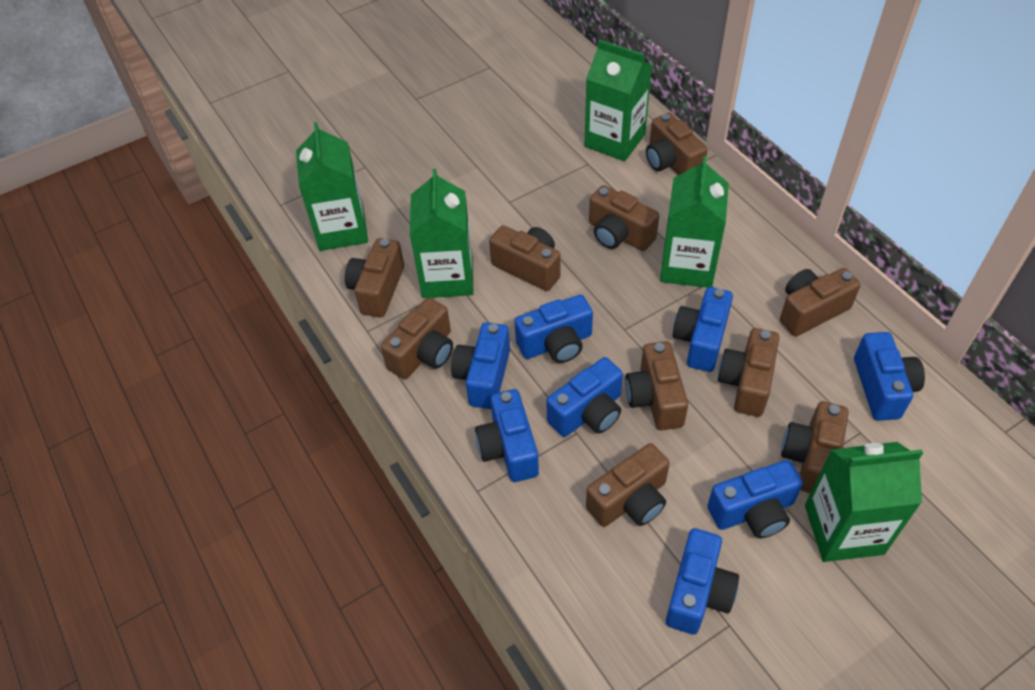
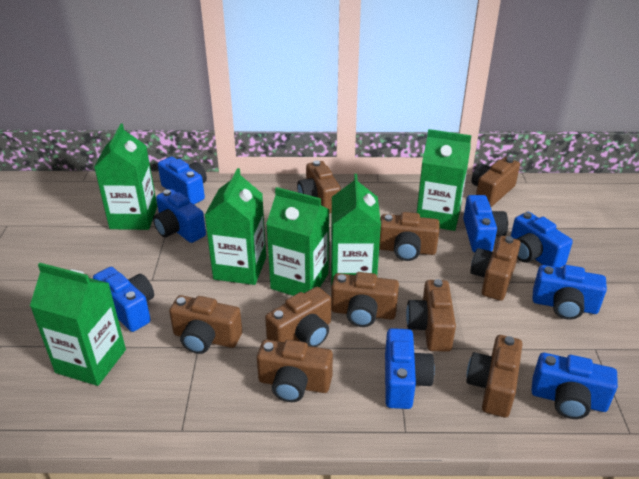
green carton: [296,122,368,251] [410,169,474,298] [585,40,652,161] [660,156,729,288] [805,442,923,562] = 5 -> [30,263,126,386] [94,123,157,230] [205,168,266,285] [266,187,329,296] [331,174,381,287] [417,129,472,231] = 6

